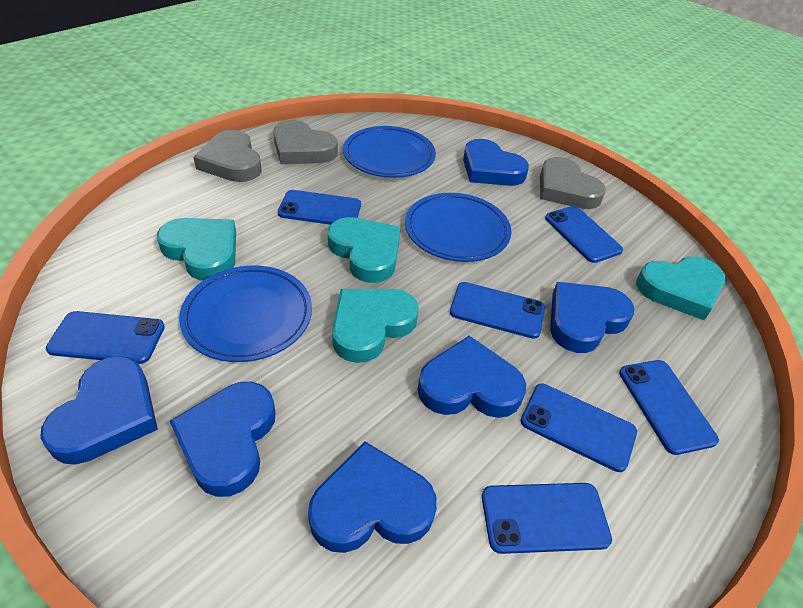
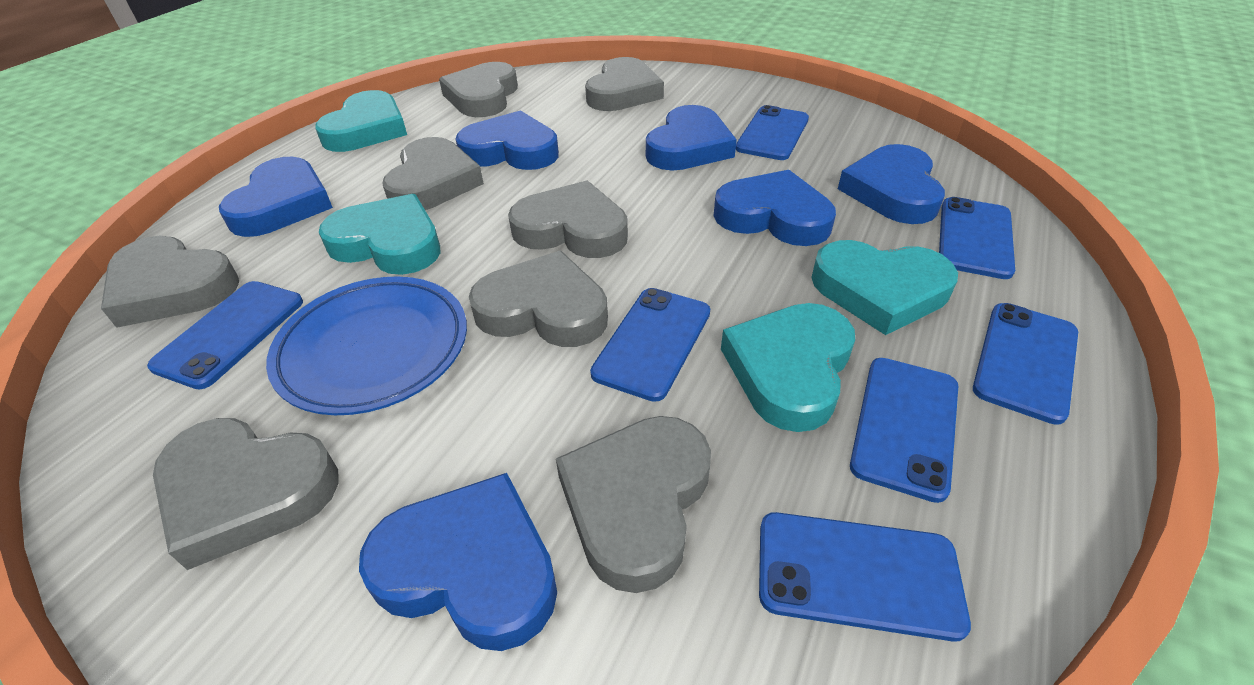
blue plate: [179,266,312,362] [343,126,436,178] [405,193,512,262] = 3 -> [266,276,467,415] = 1
grey heart: [193,130,262,182] [273,120,338,164] [540,157,606,209] = 3 -> [101,236,239,328] [153,418,339,570] [382,137,484,210] [439,62,518,117] [469,251,608,347] [508,180,628,258] [556,416,711,593] [585,57,664,111] = 8

